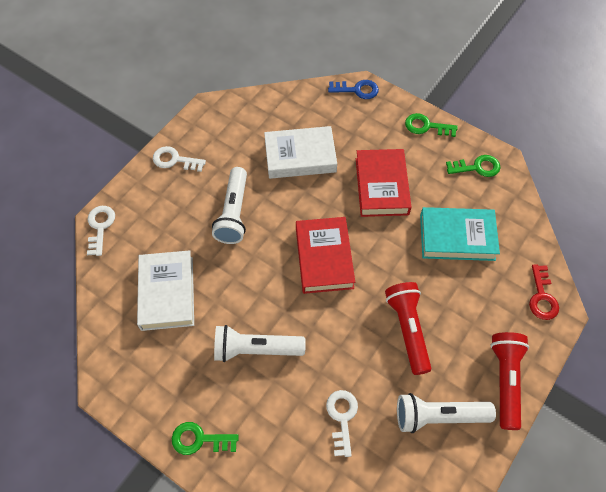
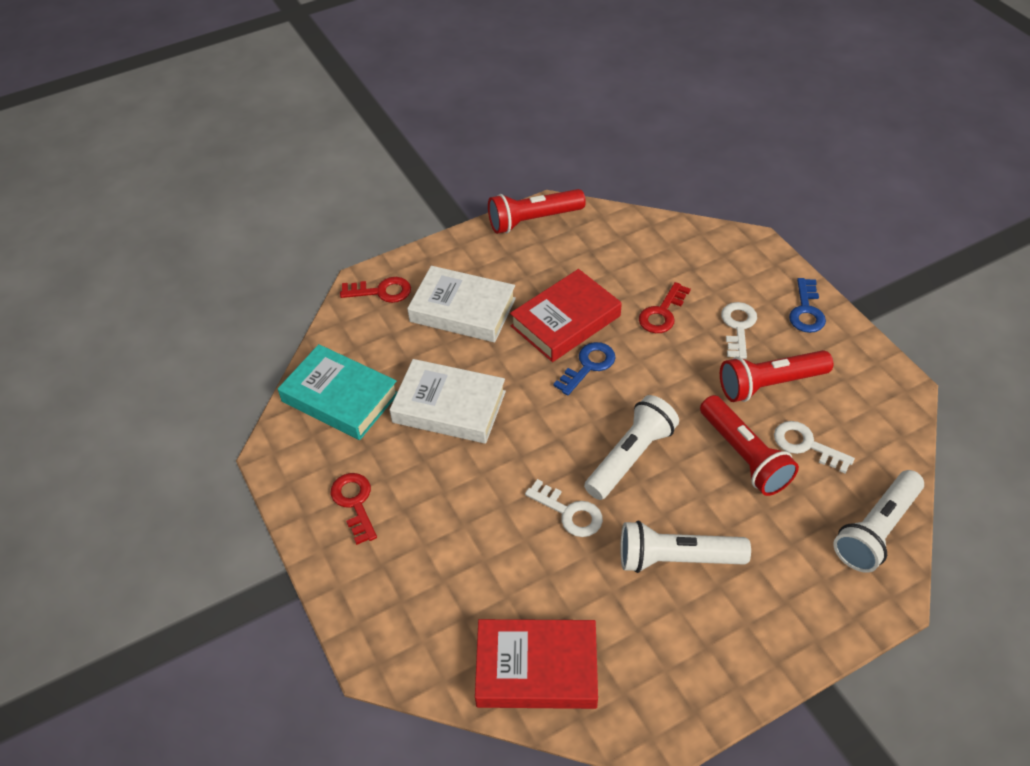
blue key: [328,80,379,99] = 1 -> [553,342,616,396] [789,278,826,333] = 2
green key: [172,422,239,455] [405,113,458,137] [446,155,500,177] = 3 -> none = 0
red flashlight: [385,282,431,375] [490,332,529,430] = 2 -> [488,189,586,234] [700,395,799,496] [720,350,833,402] = 3
red key: [529,265,559,320] = 1 -> [331,473,377,545] [340,277,411,303] [639,282,691,333] = 3

